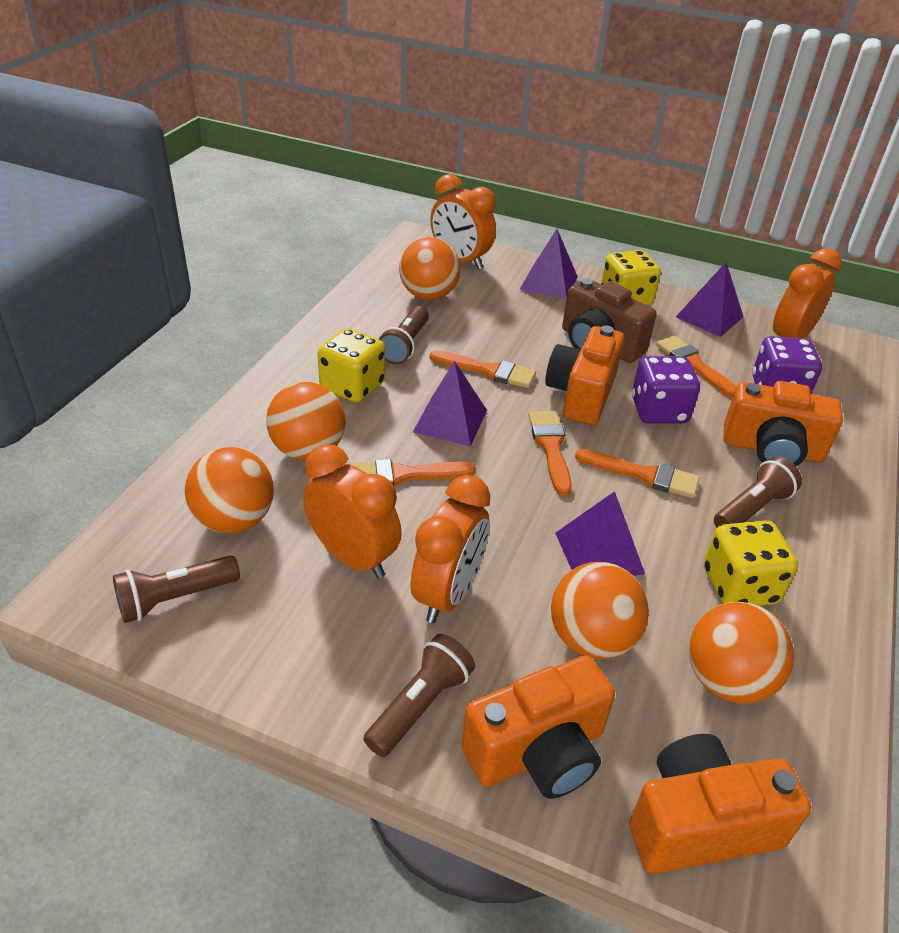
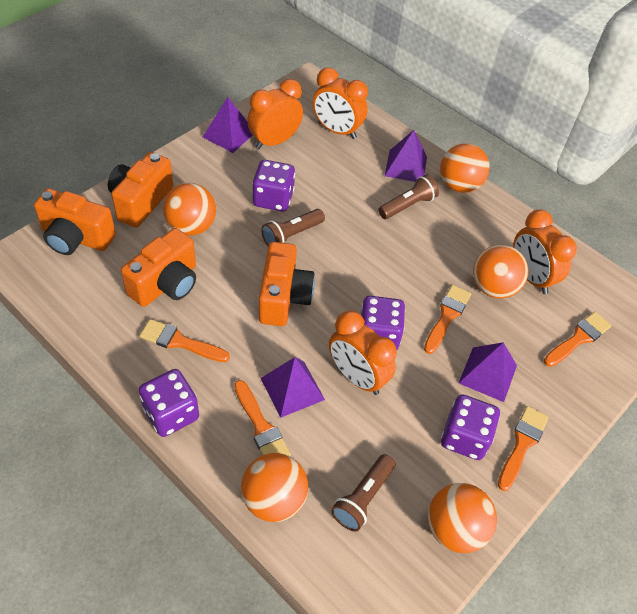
brown camera: [562,278,657,363] = 1 -> none = 0
brown flashlight: [113,556,240,623] [363,634,475,757] [379,306,429,365] [714,457,802,528] = 4 -> [261,209,325,246] [331,454,395,532] [378,174,439,219] = 3
purple dice: [632,356,700,424] [752,336,822,394] = 2 -> [139,369,199,437] [252,160,295,211] [361,296,405,351] [441,394,500,460] = 4
yellow dice: [317,328,385,403] [601,250,661,306] [704,520,798,606] = 3 -> none = 0

